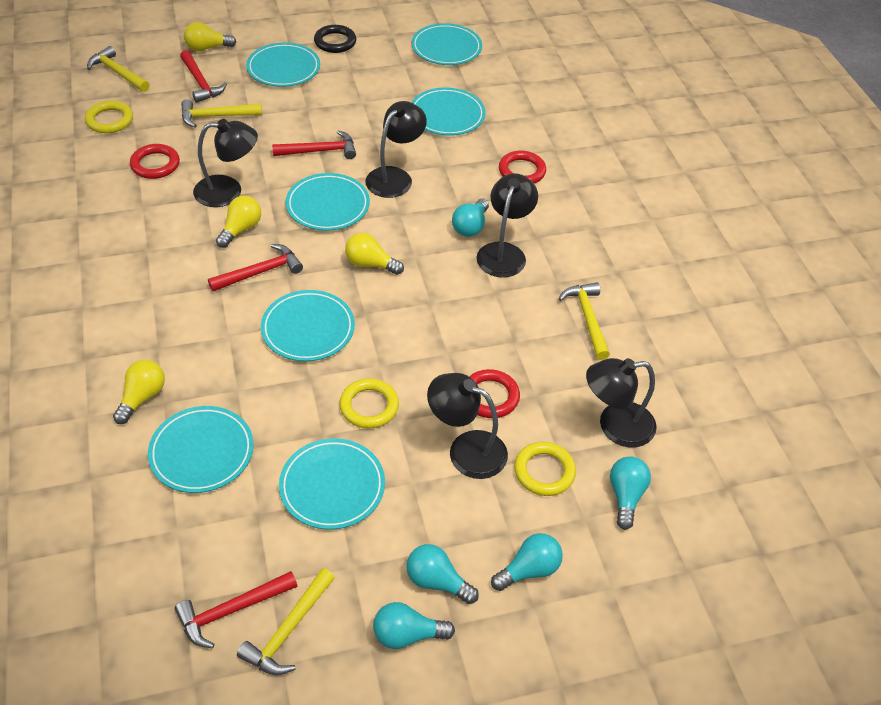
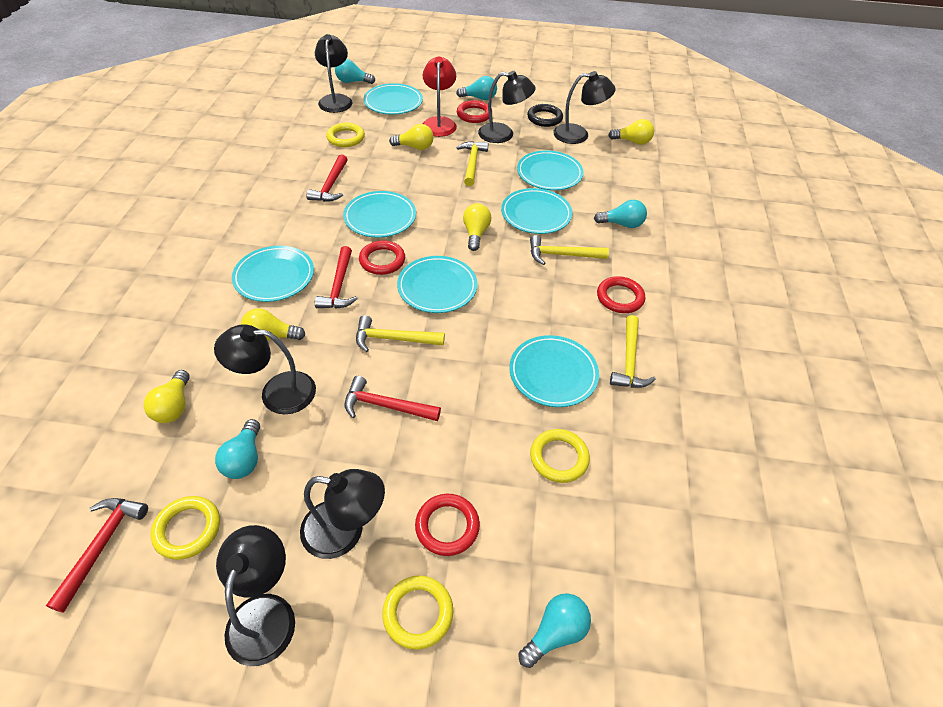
black lamp: [193,119,258,207] [366,101,427,198] [427,373,508,479] [476,173,538,277] [586,358,657,448] = 5 -> [214,325,316,414] [216,525,295,666] [300,469,385,559] [315,34,352,113] [478,71,536,143] [553,71,616,144] = 6
red lamp: none = 0 -> [422,57,457,137] = 1
red ring: [130,144,180,179] [469,369,520,418] [499,151,546,183] = 3 -> [359,240,405,275] [415,494,480,556] [457,100,492,123] [597,276,645,313] = 4
yellow light bulb: [113,360,165,424] [184,22,236,51] [216,196,261,248] [345,233,404,275] = 4 -> [143,370,190,423] [241,308,305,340] [389,124,434,150] [463,203,491,251] [608,119,654,145] = 5
yellow ring: [85,101,133,134] [339,378,399,429] [514,442,576,496] = 3 -> [151,496,220,560] [326,123,365,147] [382,575,453,650] [530,429,590,483] = 4

